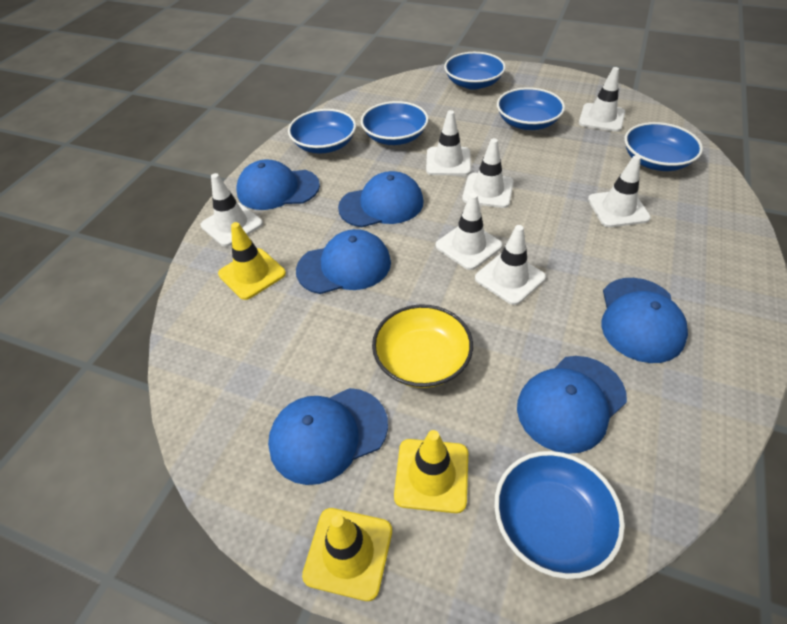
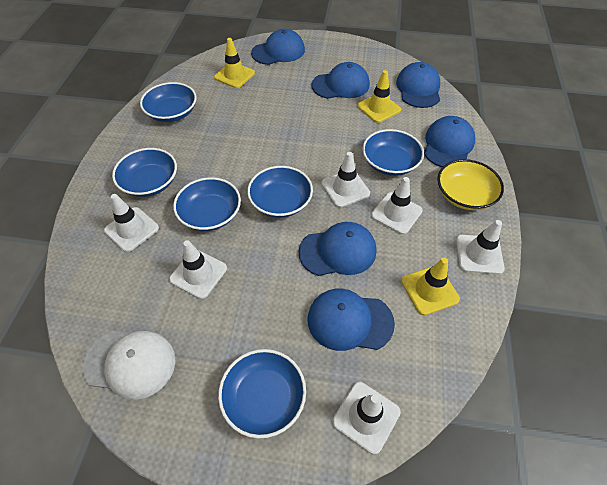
white cap: none = 0 -> [82,331,175,400] = 1
white traffic cone: [201,173,263,247] [426,110,471,175] [436,193,502,270] [462,138,514,208] [475,225,546,305] [579,67,625,132] [588,155,651,227] = 7 -> [104,194,159,252] [169,240,227,299] [321,152,370,208] [332,382,401,454] [371,177,423,235] [456,220,505,274] = 6

